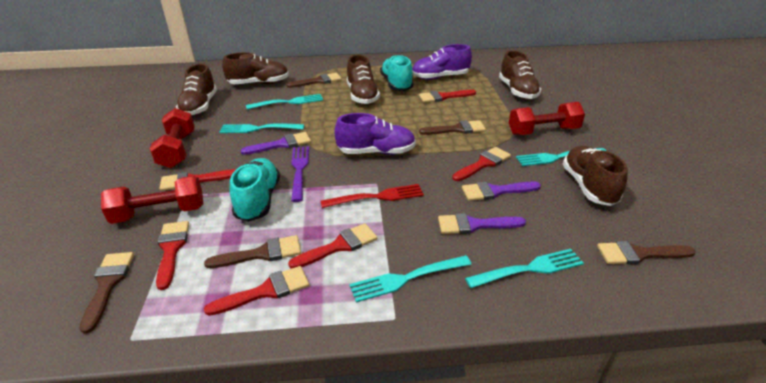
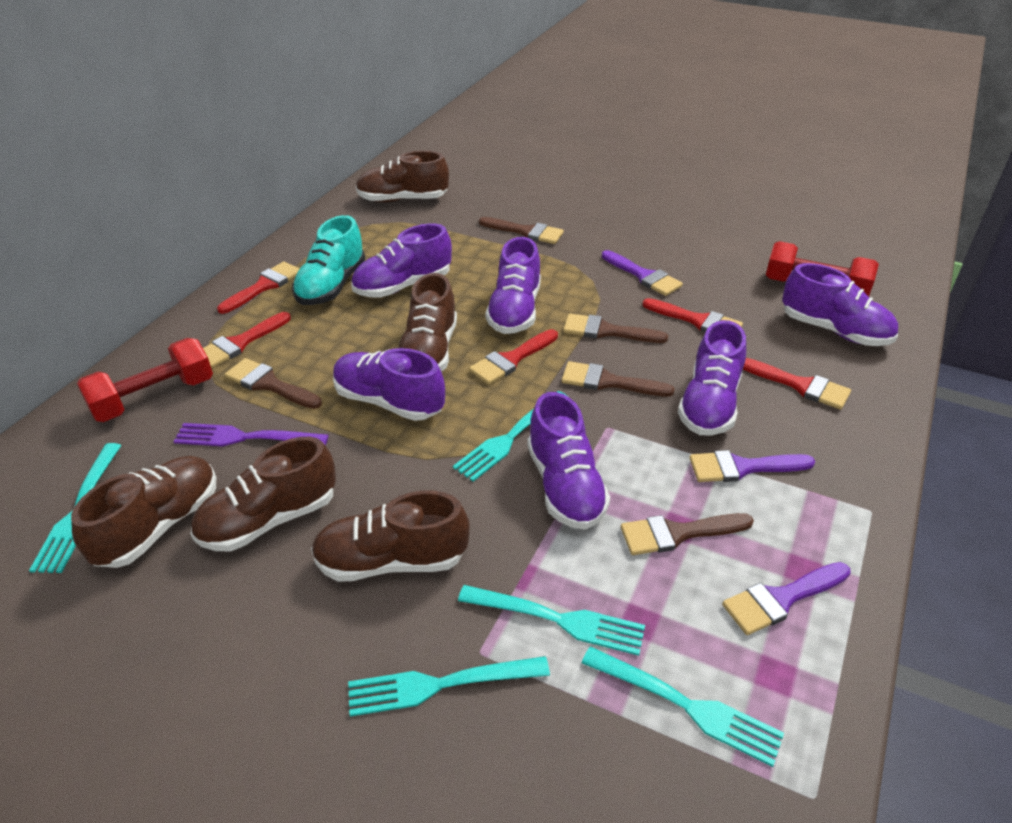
purple shoe: [334,113,416,155] [412,44,472,80] = 2 -> [333,348,445,421] [351,224,452,298] [486,237,541,334] [527,392,610,530] [678,320,746,435] [782,263,898,346] = 6
red brush: [156,221,189,290] [159,169,236,191] [204,266,309,316] [288,223,377,269] [419,90,476,103] [452,147,511,181] = 6 -> [203,312,291,368] [217,262,300,314] [469,329,558,385] [642,298,743,332] [743,358,851,410] = 5
red dumbbell: [101,176,203,224] [150,108,195,168] [509,102,585,135] = 3 -> [77,338,213,422] [766,241,879,297] = 2
red fork: [321,184,424,208] = 1 -> none = 0
turquoise shoe: [230,158,280,222] [380,55,413,91] = 2 -> [292,215,365,305] = 1

